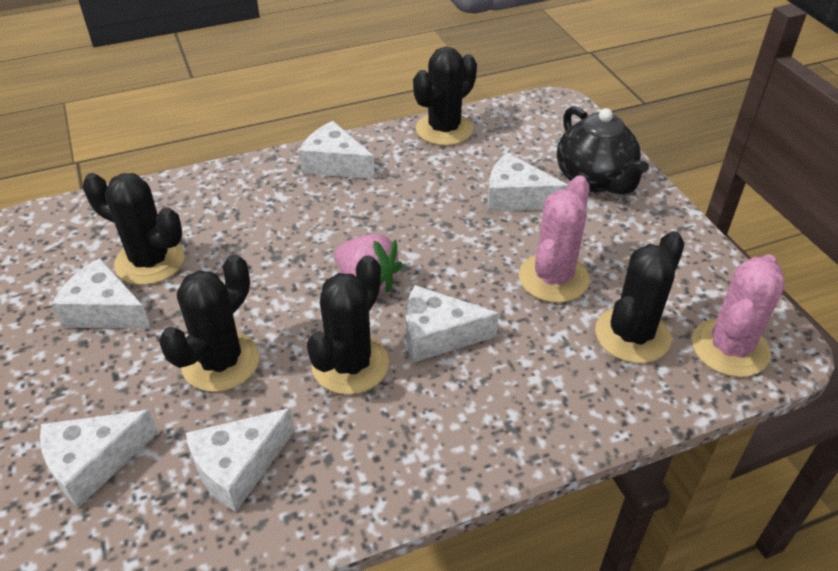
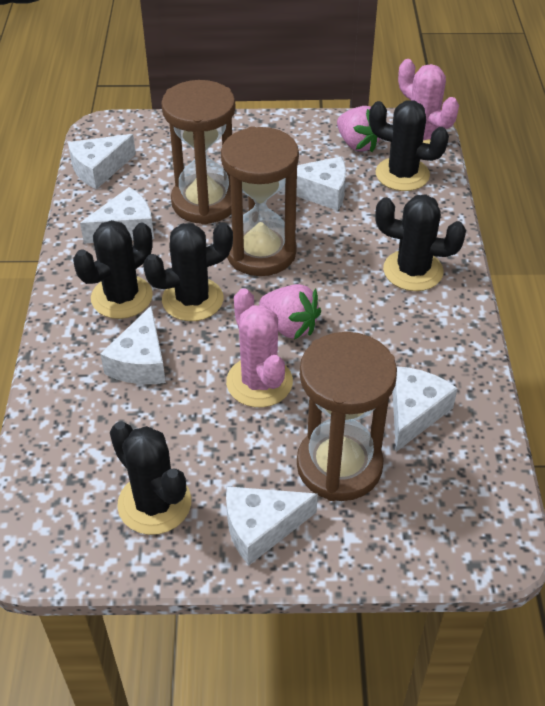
black teapot: [557,106,649,195] = 1 -> none = 0
brown hourglass: none = 0 -> [161,80,236,225] [221,126,299,276] [297,332,397,501] = 3
pink strawberry: [335,234,403,293] = 1 -> [259,284,321,339] [337,106,380,152] = 2

